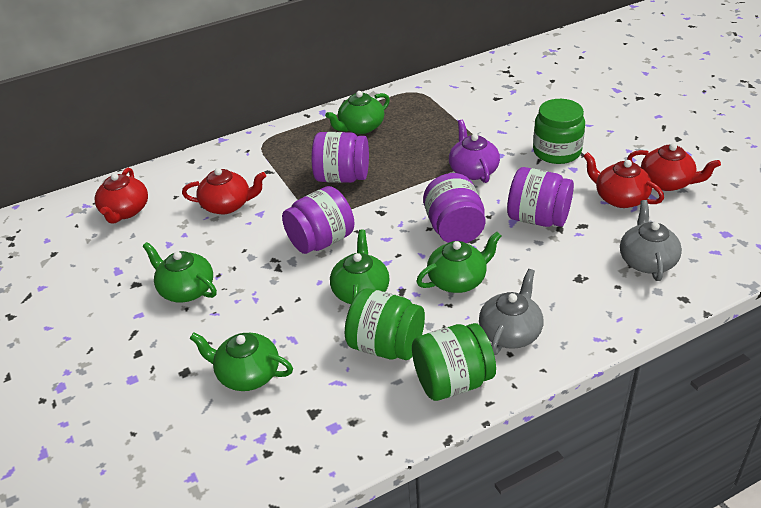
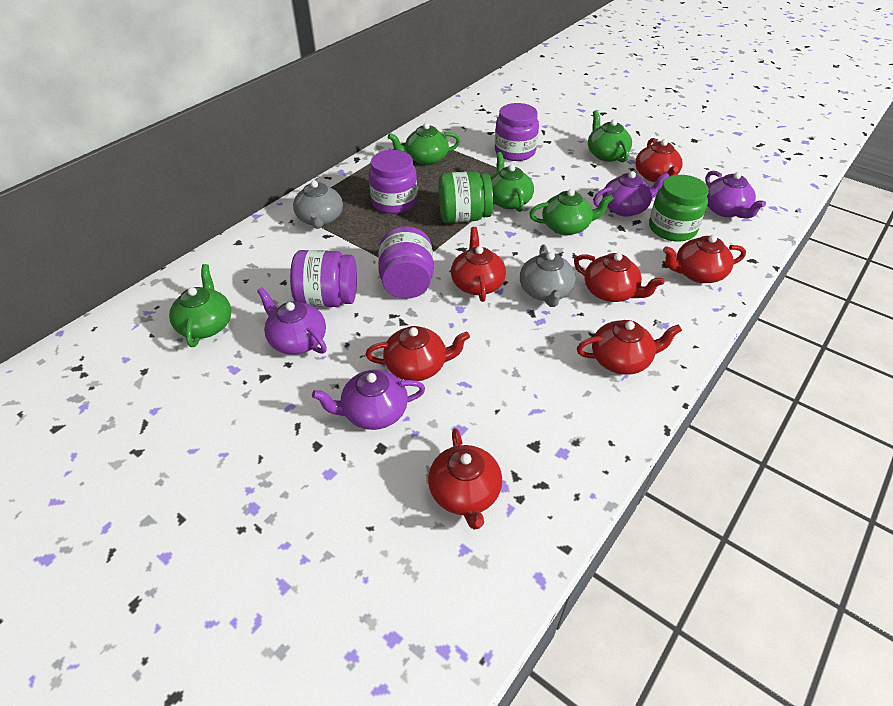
green jar: [345,288,425,360] [412,323,496,401] [533,99,585,164] = 3 -> [438,171,493,223] [649,175,709,241] = 2
purple teapot: [449,120,500,183] = 1 -> [257,287,327,355] [312,370,425,430] [593,171,670,217] [705,171,766,219] = 4
red teapot: [95,168,148,223] [182,168,266,214] [583,152,664,208] [627,143,721,191] = 4 -> [365,326,470,381] [428,428,502,529] [451,227,506,302] [574,253,665,302] [577,320,682,375] [635,138,682,182] [663,235,746,283] = 7

